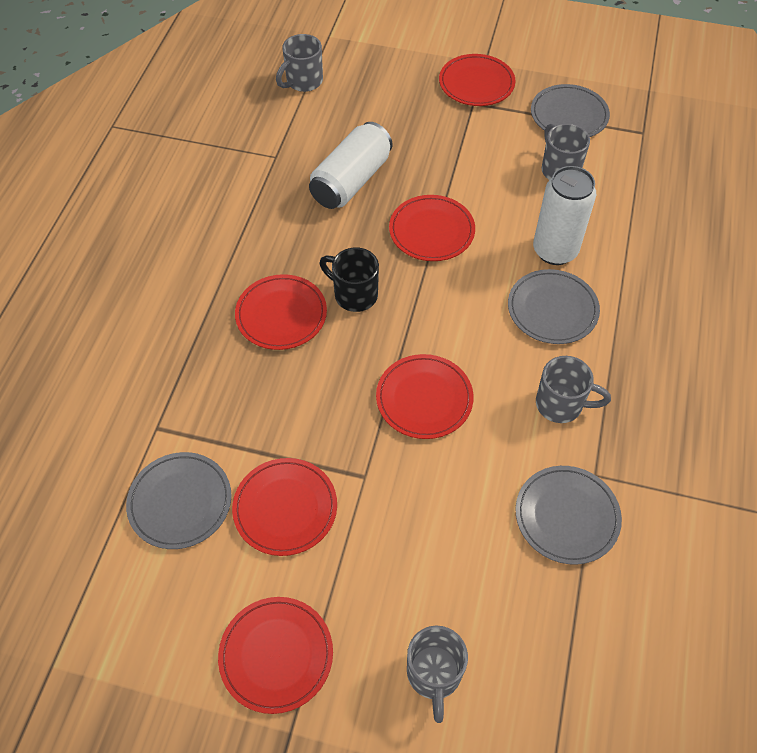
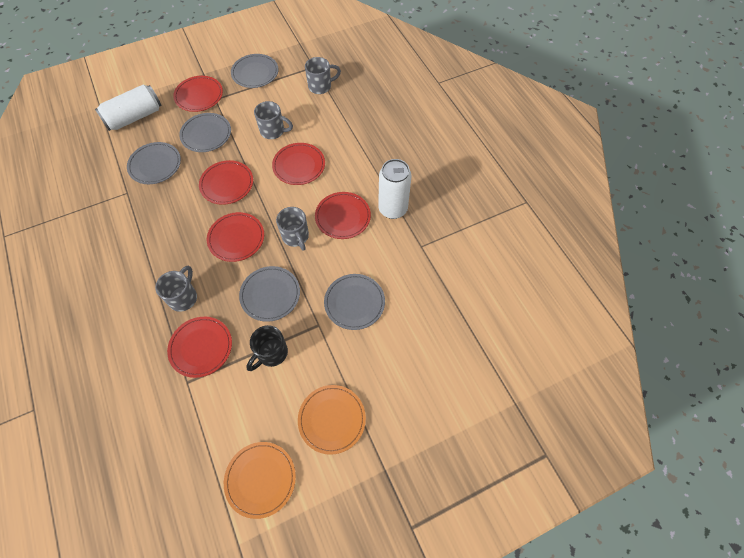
grey plate: [126,452,231,549] [508,269,600,344] [515,466,622,565] [531,84,610,137] = 4 -> [127,142,181,184] [179,113,231,152] [231,54,278,88] [239,266,300,322] [324,274,385,330] = 5
orange plate: none = 0 -> [224,442,296,519] [298,385,366,455] = 2

